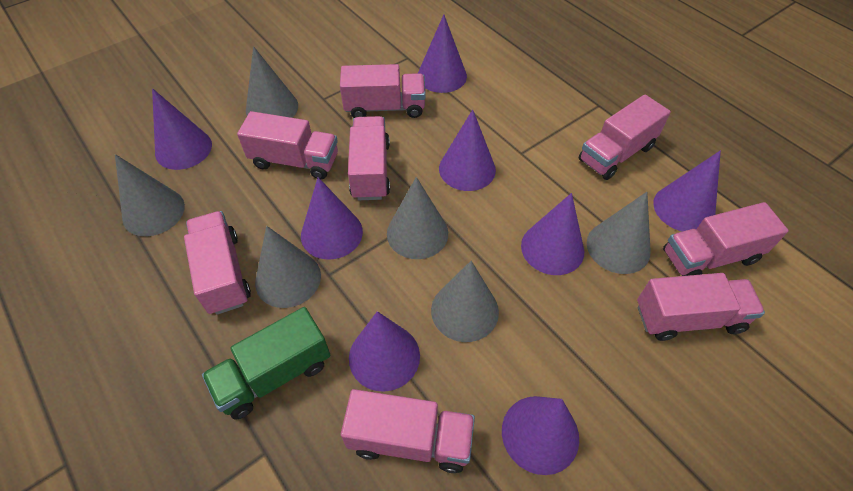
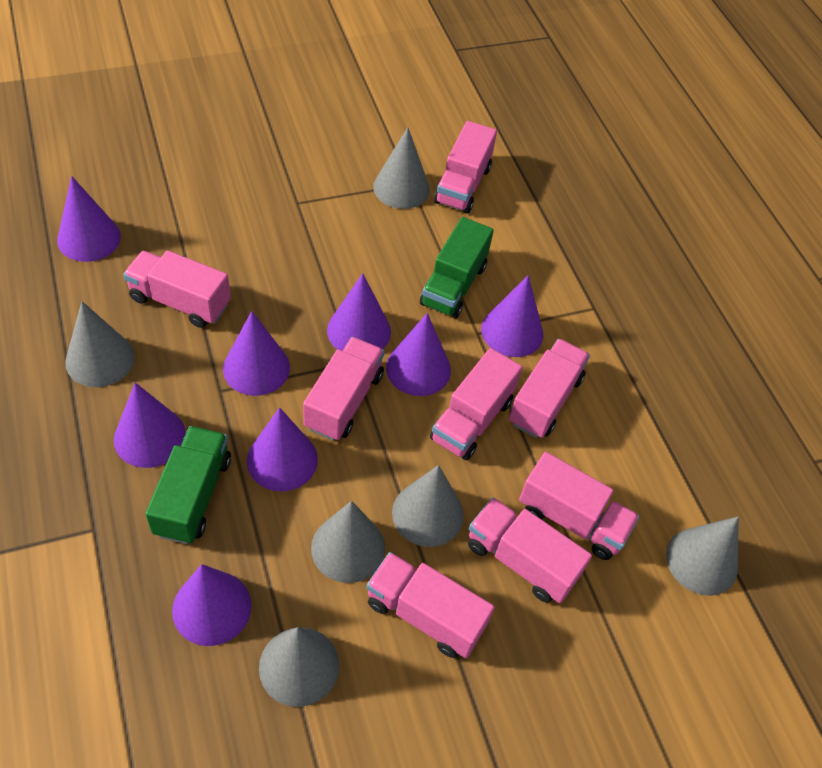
green truck: [202,307,330,419] = 1 -> [146,426,231,544] [420,217,494,319] = 2

